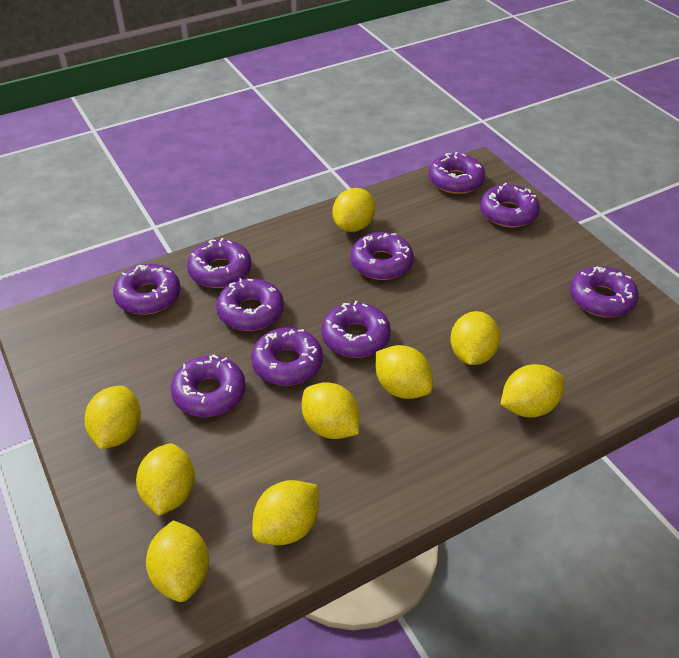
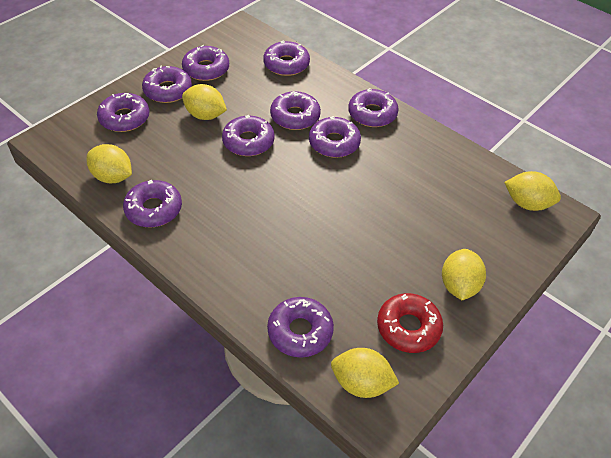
red donut: none = 0 -> [377,293,443,353] = 1
yellow lemon: [85,386,141,449] [136,443,195,516] [146,520,209,602] [252,480,319,545] [302,382,360,439] [332,188,375,232] [376,345,433,399] [450,311,500,365] [500,364,564,418] = 9 -> [87,144,132,183] [182,84,227,120] [331,348,399,398] [442,249,486,300] [504,171,561,211] = 5

